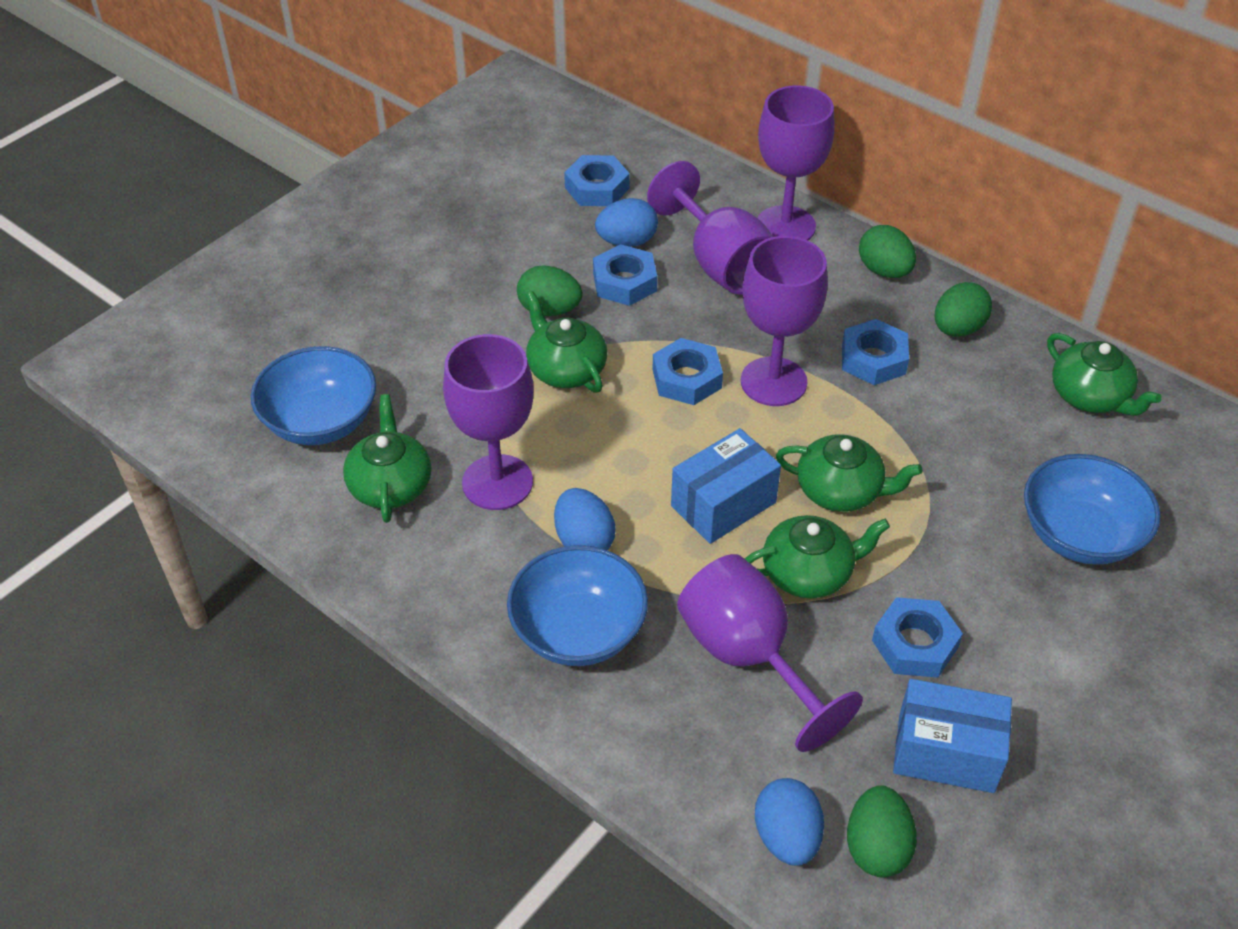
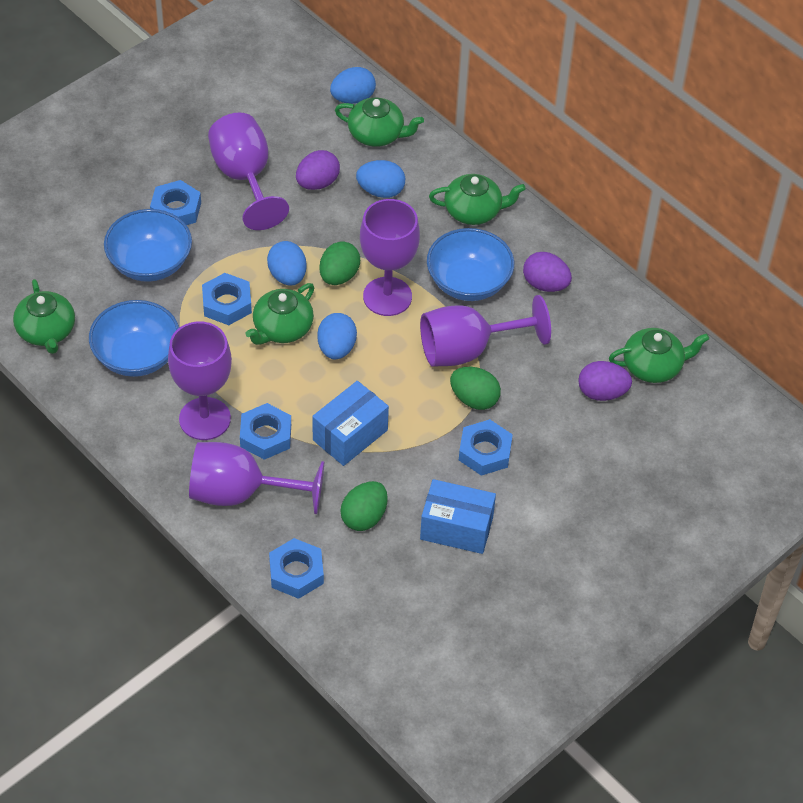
blue egg: [554,488,616,550] [595,198,658,247] [755,778,824,866] = 3 -> [267,241,307,286] [317,313,357,359] [330,67,376,104] [356,160,405,198] = 4
green egg: [517,265,582,316] [847,785,917,878] [859,225,916,278] [935,282,992,337] = 4 -> [319,241,360,285] [340,481,388,531] [450,367,501,410] = 3
purple egg: none = 0 -> [296,150,340,190] [523,252,572,292] [578,361,632,401] = 3

